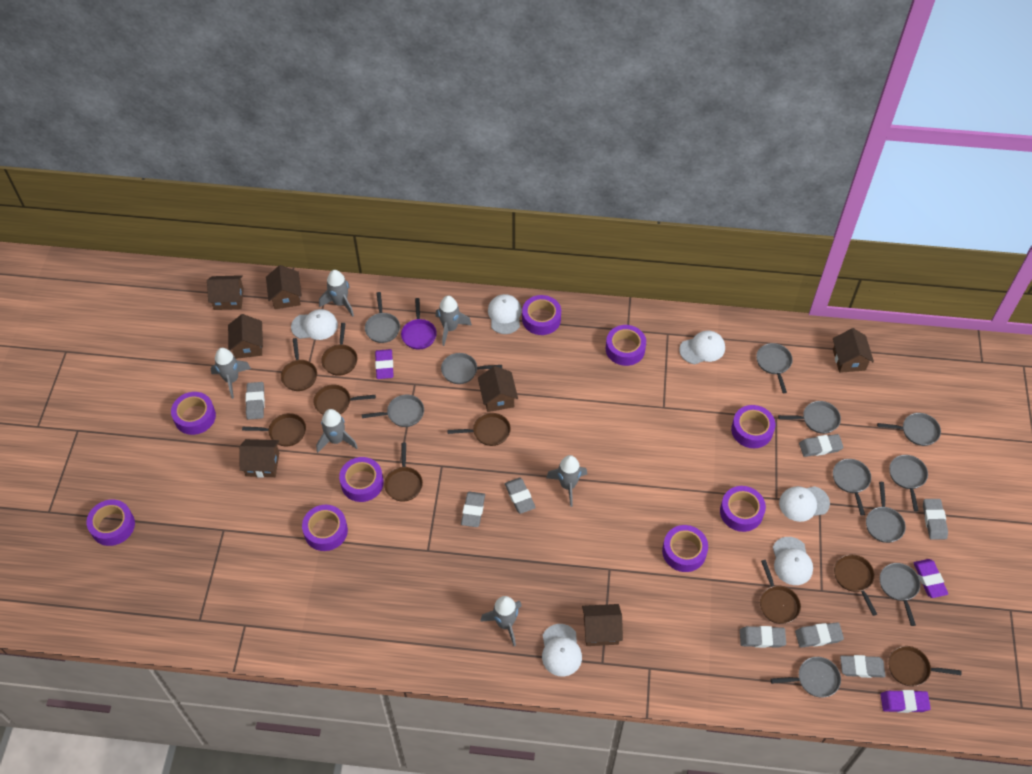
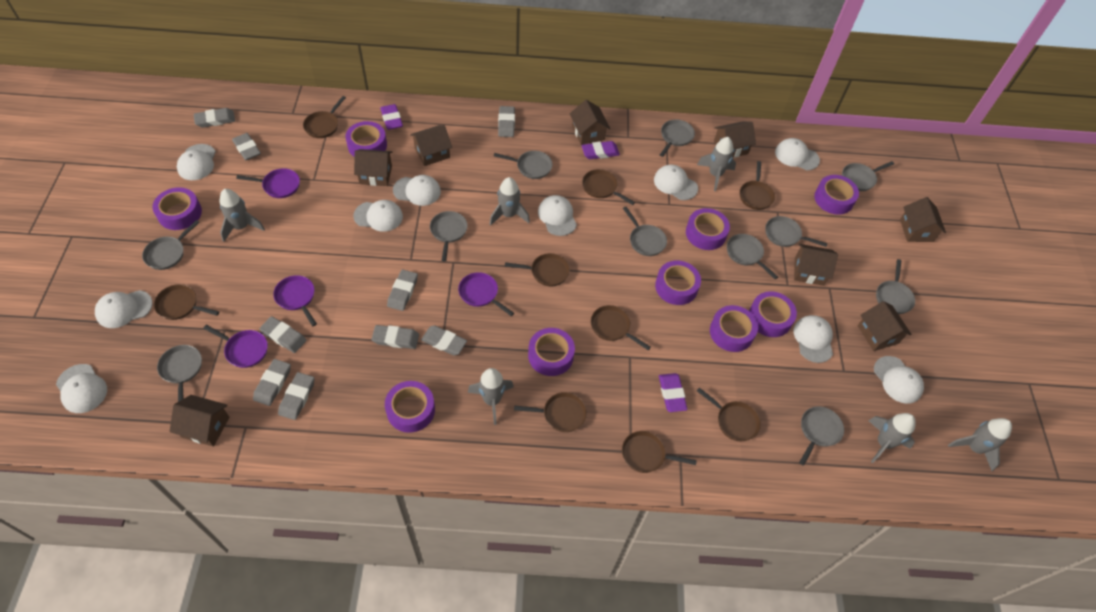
brown house: [207,275,244,310] [228,314,263,359] [239,439,279,478] [266,265,302,309] [478,366,518,412] [582,604,623,646] [833,328,874,373] = 7 -> [169,395,229,447] [354,149,392,186] [410,125,452,166] [570,100,610,145] [714,122,756,158] [794,244,838,286] [858,301,912,351] [900,197,946,242] = 8
grey eraser: [245,382,265,420] [461,491,485,527] [505,478,536,514] [740,626,786,648] [795,622,844,648] [799,434,844,457] [840,655,885,678] [923,499,948,540] = 8 -> [194,108,235,128] [232,133,261,160] [253,359,291,406] [259,316,307,353] [278,372,315,420] [372,325,419,349] [387,270,418,311] [421,325,467,356] [498,106,515,137] = 9
purple pan: [401,298,437,350] = 1 -> [203,325,268,368] [236,168,300,198] [273,275,317,326] [458,272,514,316] = 4
white cap: [291,309,338,340] [488,294,522,334] [542,624,582,676] [679,331,725,364] [773,537,813,585] [779,486,830,522] = 6 -> [56,364,107,413] [95,290,153,328] [177,144,216,180] [353,200,403,232] [393,175,441,206] [538,195,577,236] [654,165,698,200] [775,138,820,170] [793,315,833,363] [874,356,924,404] = 10

